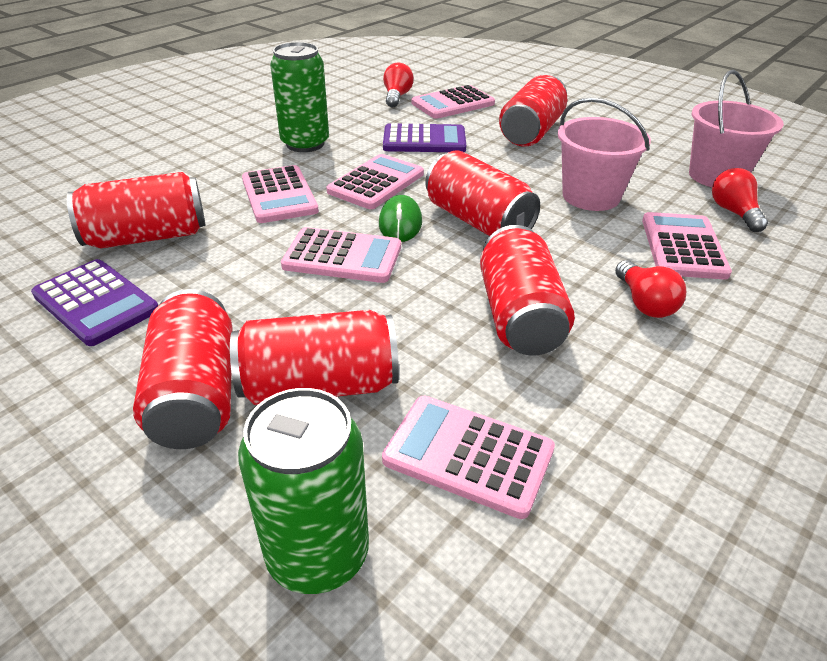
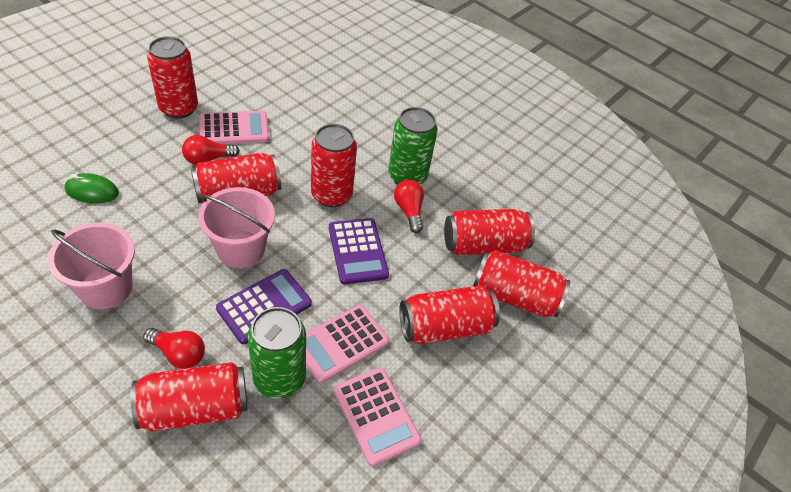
pink calculator: [242,165,319,223] [281,227,401,283] [326,154,424,209] [382,396,555,519] [412,85,495,119] [642,212,732,280] = 6 -> [199,111,269,144] [306,305,389,383] [334,367,422,467] = 3
red can: [67,172,206,249] [133,289,233,449] [230,310,399,405] [425,150,540,236] [480,225,575,356] [499,75,567,146] = 6 -> [131,362,247,432] [147,36,198,119] [191,153,281,203] [311,124,357,207] [399,285,500,344] [444,209,535,255] [473,250,570,318] = 7

